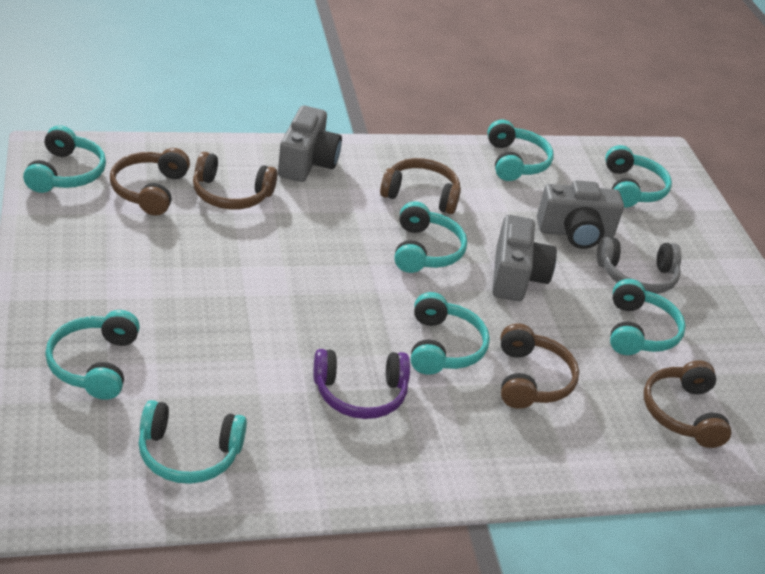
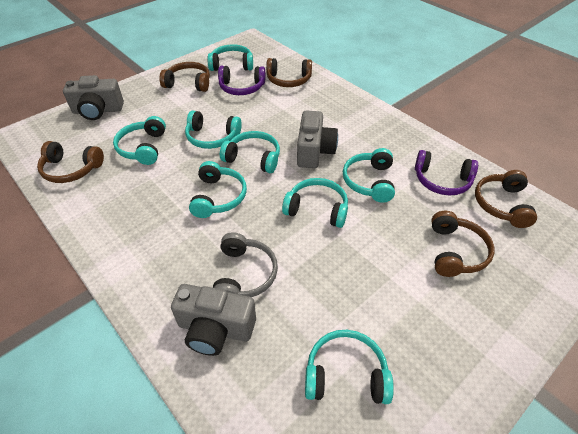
purple headphones: [313,349,410,419] = 1 -> [218,66,265,95] [415,150,478,196] = 2

